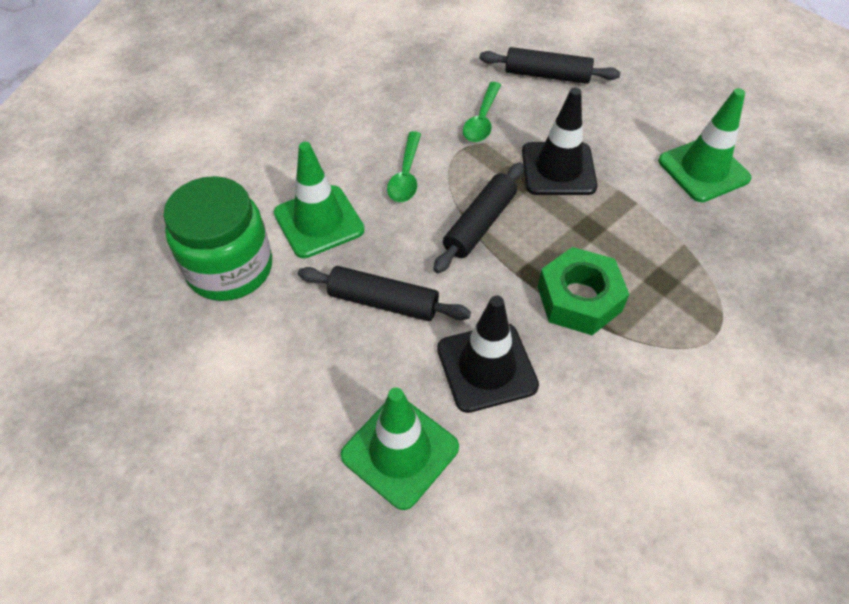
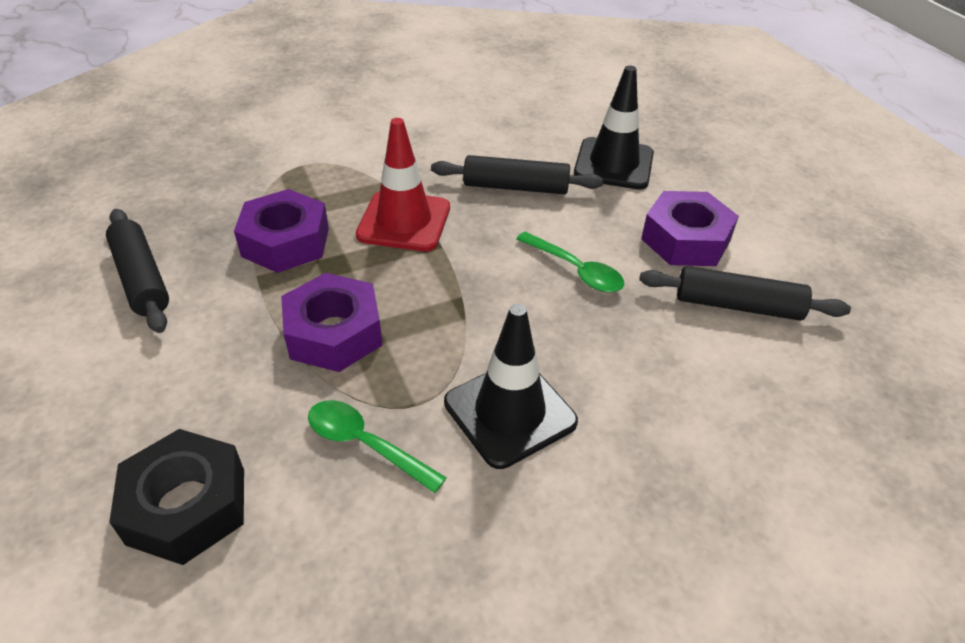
black nut: none = 0 -> [109,429,244,565] = 1
green jar: [163,176,272,301] = 1 -> none = 0
green nut: [538,247,629,335] = 1 -> none = 0
green traffic cone: [274,142,365,258] [341,387,459,510] [658,88,752,202] = 3 -> none = 0
purple nut: none = 0 -> [234,189,329,273] [281,273,382,372] [641,191,739,266] = 3
red traffic cone: none = 0 -> [356,118,450,251] = 1

